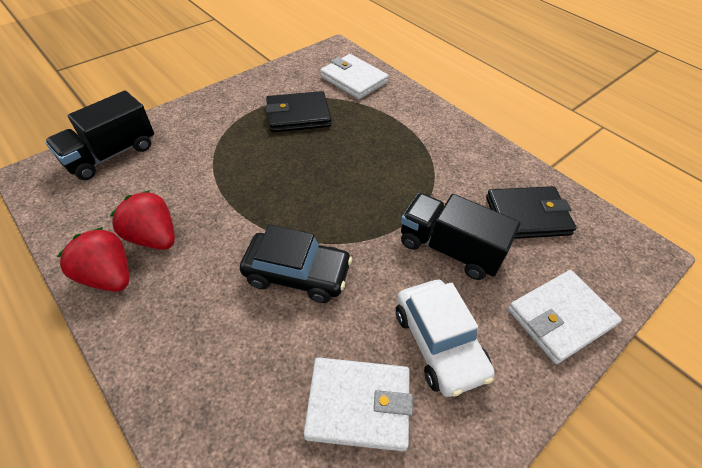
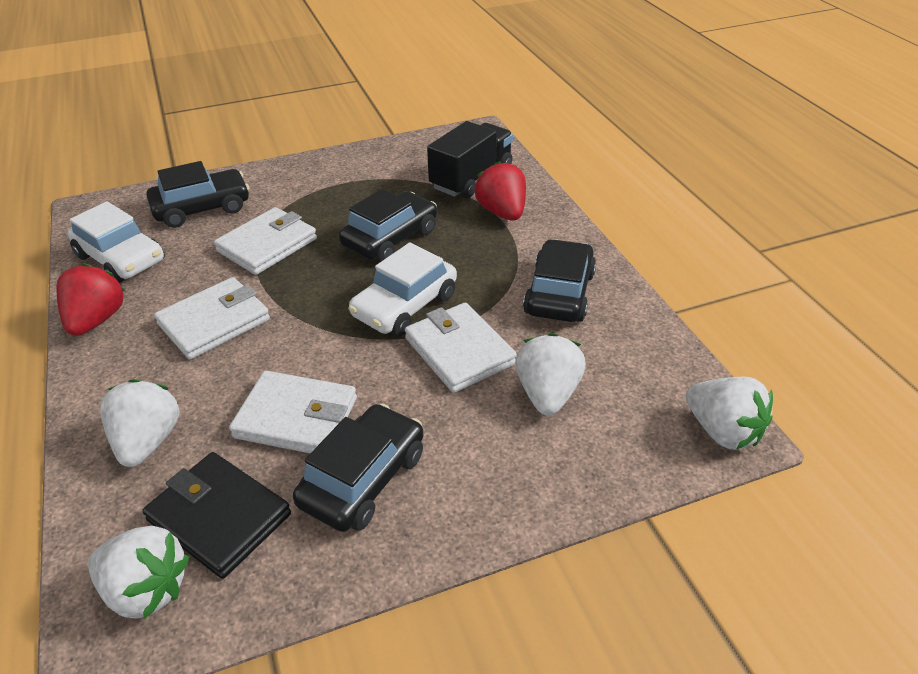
black car: [240,225,352,303] = 1 -> [147,161,249,228] [293,404,424,532] [339,189,437,262] [523,239,596,322] = 4
black truck: [45,91,154,180] [401,193,521,280] = 2 -> [427,121,513,198] = 1
black wallet: [265,91,332,132] [486,186,576,239] = 2 -> [142,452,291,579] = 1
white car: [396,280,495,397] = 1 -> [68,201,165,283] [349,242,457,336] = 2
white strawberry: none = 0 -> [88,526,189,619] [100,379,180,467] [515,333,586,416] [686,377,773,450] = 4
white wallet: [303,357,413,452] [320,54,389,99] [508,270,622,364] = 3 -> [154,277,270,359] [214,207,317,275] [229,371,357,453] [405,303,517,393] = 4

